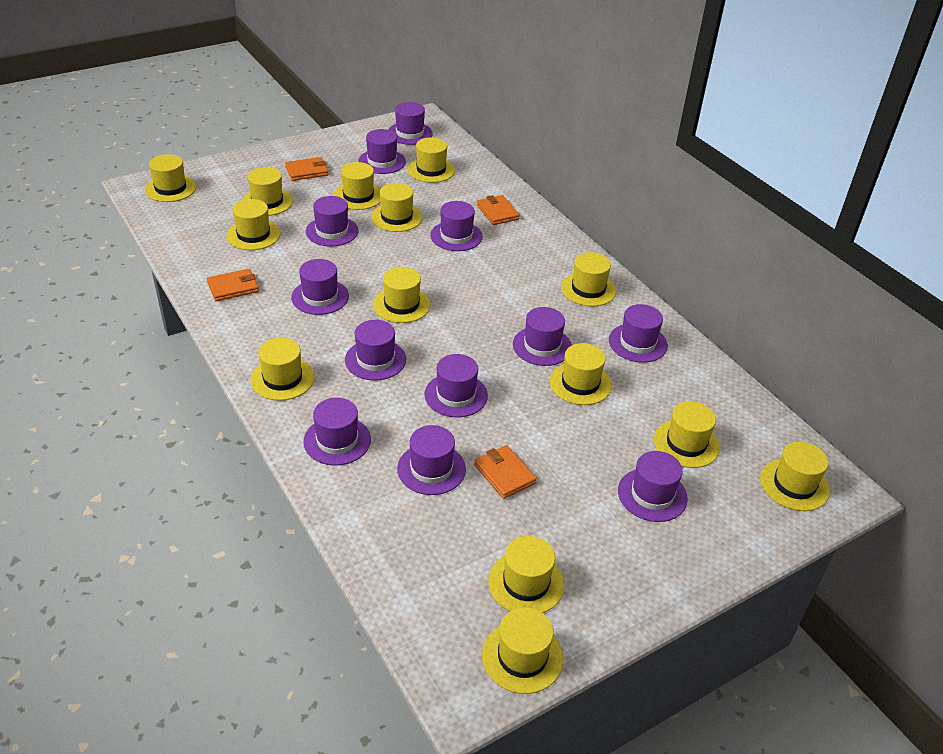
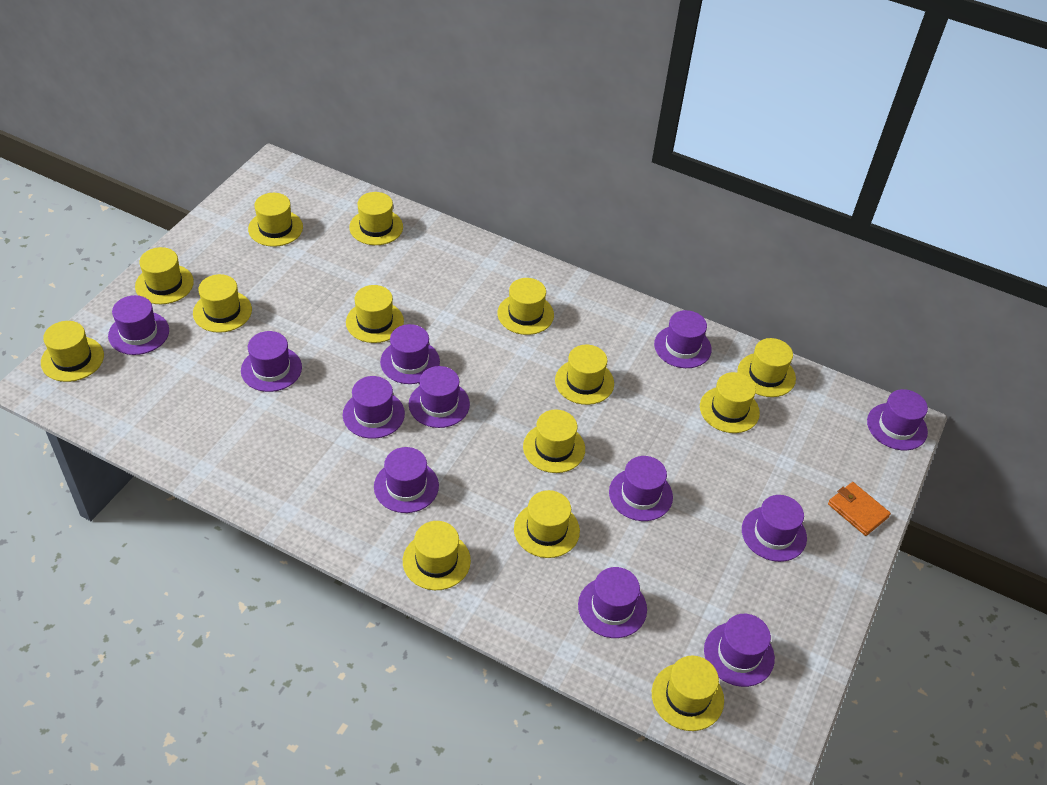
orange wallet: [207,269,259,301] [285,157,329,181] [474,445,537,499] [477,195,520,225] = 4 -> [828,482,891,536] = 1

